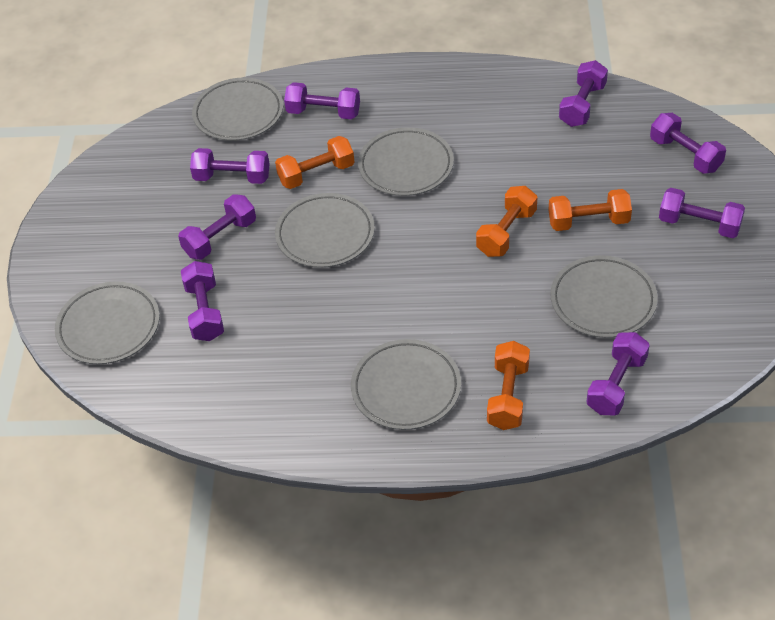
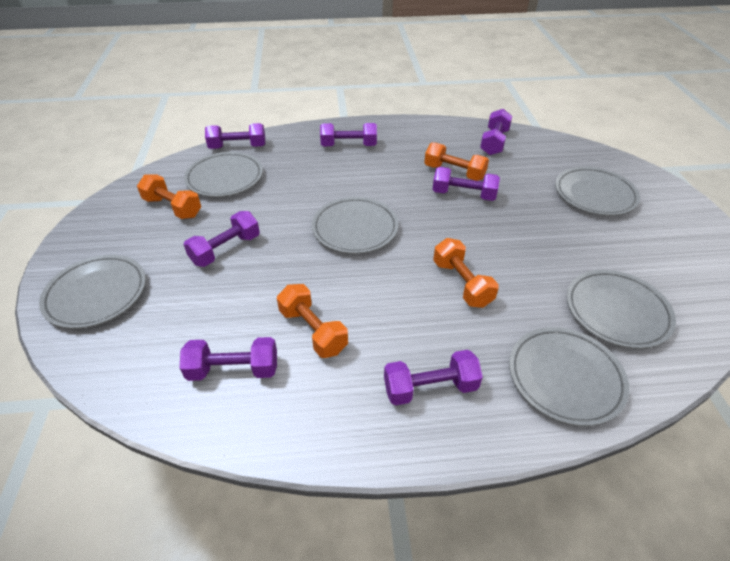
purple dumbbell: [178,194,256,260] [181,261,224,341] [190,148,270,184] [284,82,360,119] [559,60,608,127] [586,332,650,416] [650,113,726,174] [659,188,745,238] = 8 -> [180,337,277,381] [183,211,260,267] [205,123,265,149] [320,123,377,146] [384,350,483,406] [432,167,500,201] [480,109,512,155] = 7

